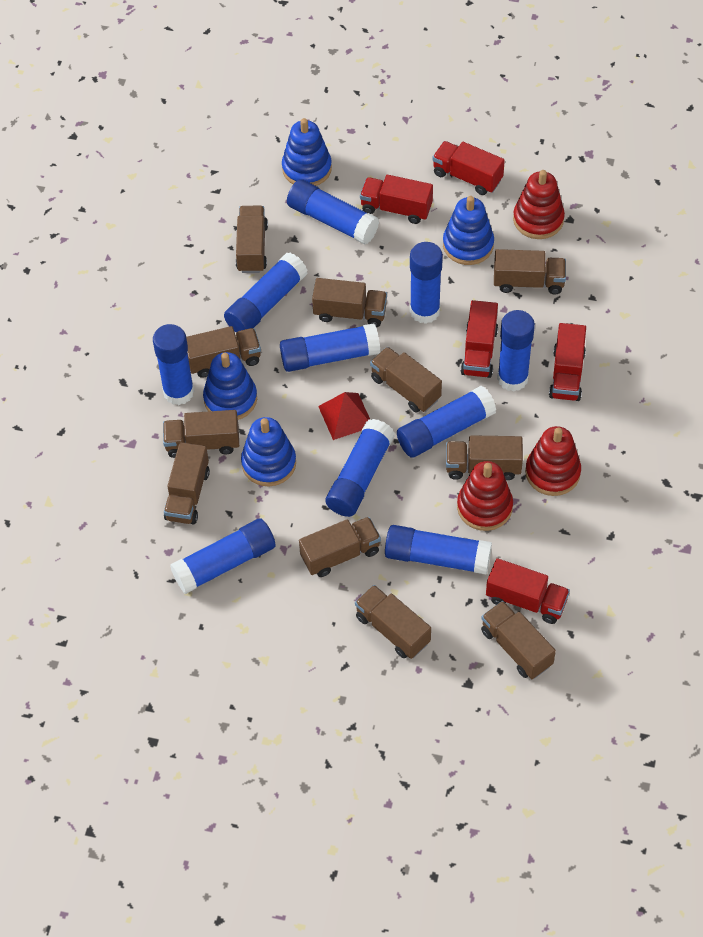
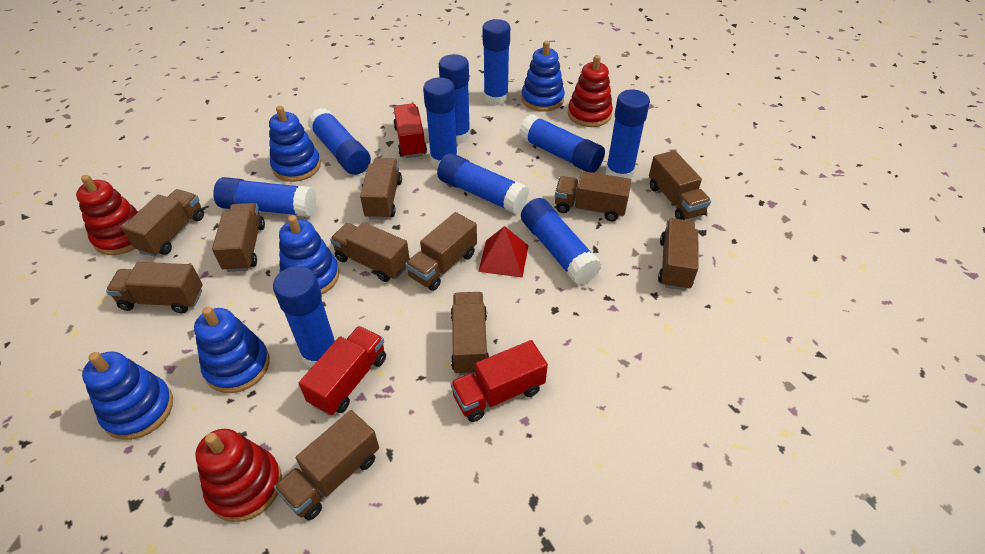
blue stacking toy: [203,352,257,420] [241,417,296,486] [282,118,332,186] [443,196,494,265] = 4 -> [82,351,173,440] [194,307,270,393] [269,106,321,182] [279,215,339,295] [521,41,565,112] = 5
red truck: [360,175,433,224] [432,141,505,195] [461,300,498,378] [486,558,570,624] [549,323,586,401] = 5 -> [299,326,386,416] [393,103,427,158] [451,340,548,422] = 3

